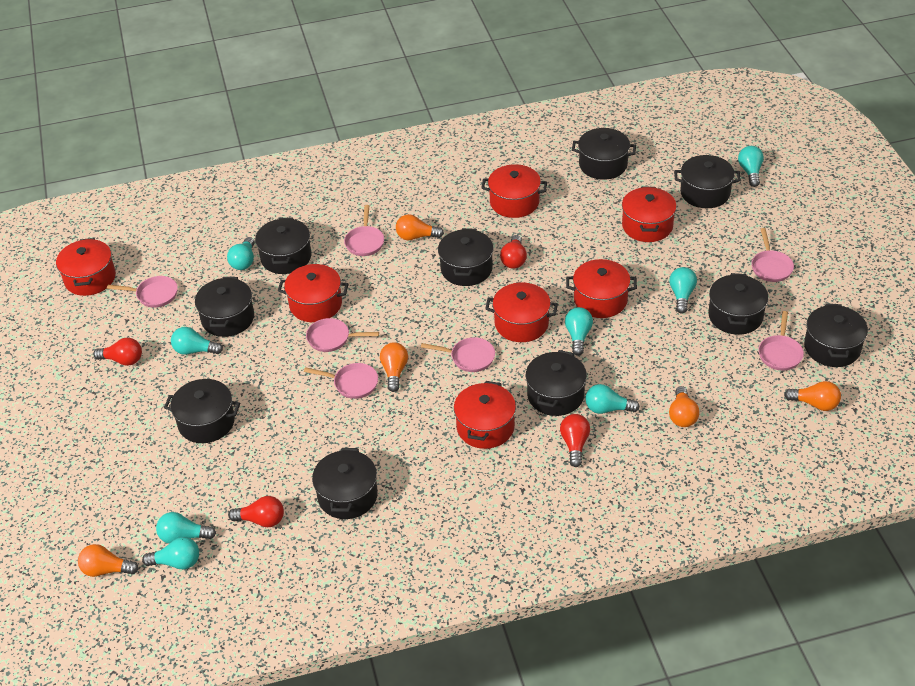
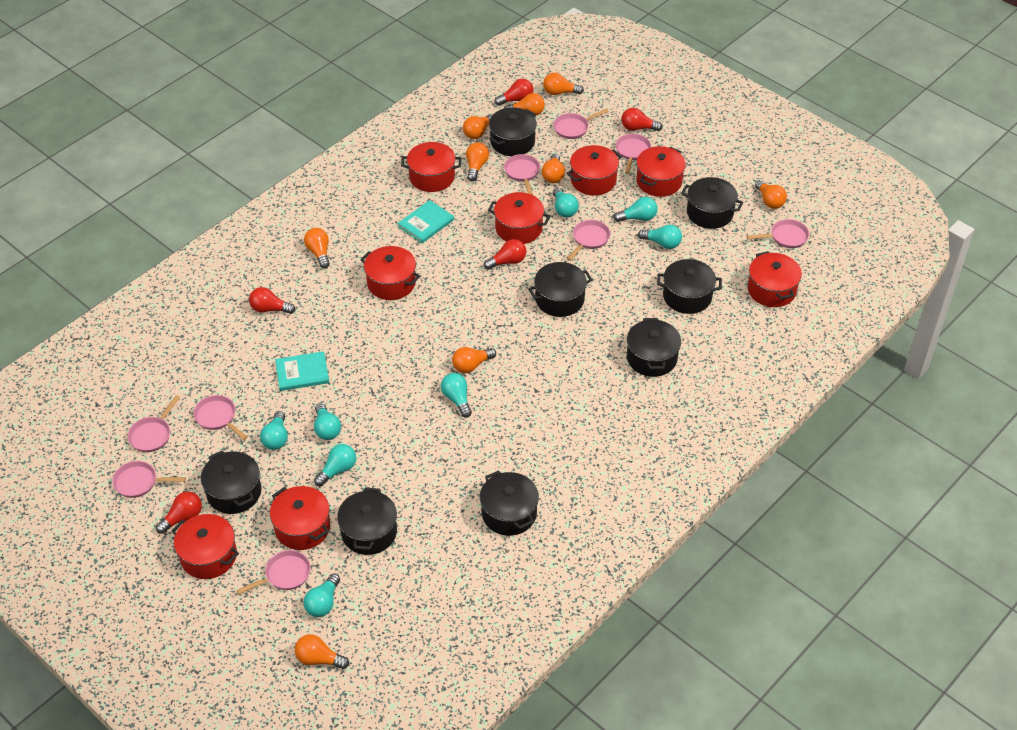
black pot: [164,379,240,443] [195,277,254,337] [255,217,311,274] [312,448,378,519] [438,228,493,286] [526,350,587,416] [572,128,636,180] [674,155,741,208] [708,273,768,335] [804,304,868,367] = 10 -> [201,450,261,514] [337,488,397,555] [480,470,539,536] [489,107,537,156] [528,262,592,317] [627,318,681,377] [657,259,722,314] [681,177,743,229] = 8
orange light bulb: [78,544,139,577] [380,342,408,392] [396,214,444,240] [669,386,699,427] [784,381,841,411] = 5 -> [295,634,349,669] [304,228,330,268] [452,347,496,373] [463,114,492,139] [466,142,489,181] [504,93,545,115] [542,154,565,183] [543,73,584,95] [755,180,787,209] = 9
pink pan: [107,276,178,308] [304,363,378,399] [306,318,379,352] [344,205,384,256] [421,337,495,372] [751,228,794,282] [758,311,804,371] = 7 -> [112,461,186,498] [128,395,180,452] [193,395,247,440] [237,550,311,594] [504,154,540,195] [553,109,609,139] [567,220,610,261] [616,134,651,174] [746,219,809,248] = 9
red light bulb: [93,338,142,366] [228,496,284,527] [500,235,527,269] [560,414,590,467] = 4 -> [156,492,202,534] [249,287,296,314] [484,239,526,270] [494,79,533,106] [621,108,663,131] = 5
red pot: [56,238,116,296] [278,264,348,322] [454,381,516,449] [481,164,547,218] [485,282,558,342] [566,259,637,318] [622,187,677,242] = 7 -> [172,514,239,579] [270,486,330,550] [360,246,420,300] [401,142,461,192] [488,192,550,244] [567,145,622,196] [636,146,686,197] [748,251,802,307] = 8
turquoise book: none = 0 -> [275,351,330,391] [398,200,454,243] = 2

